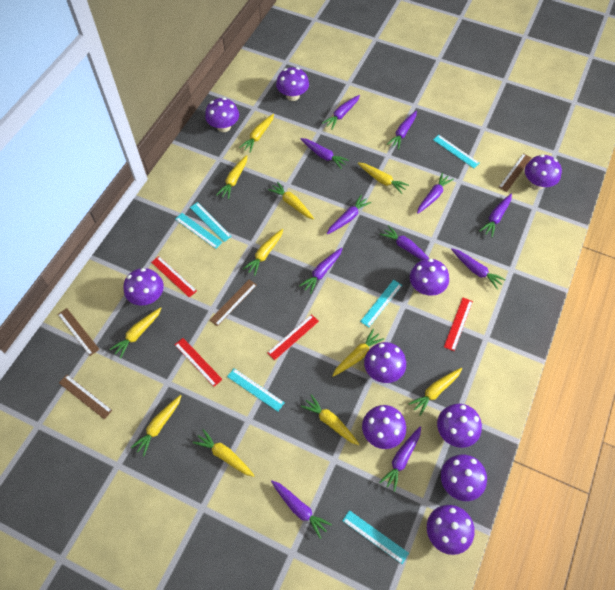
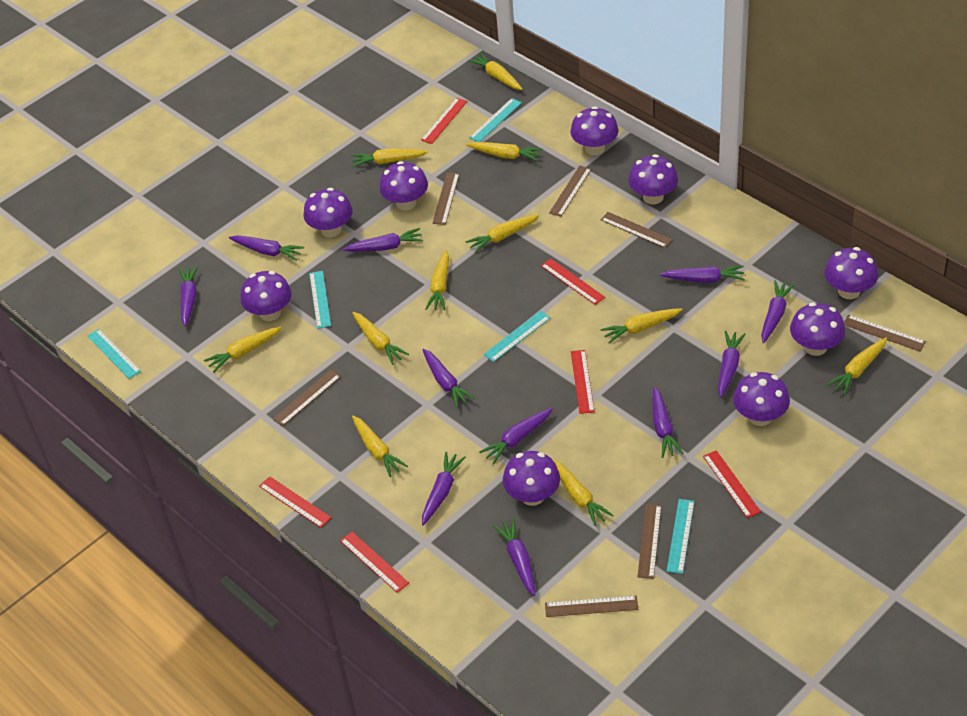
brown ruler: [58,308,100,356] [59,375,113,419] [209,279,257,326] [498,153,532,192] = 4 -> [273,370,341,426] [432,173,459,225] [545,595,638,617] [549,166,591,217] [601,212,672,248] [637,504,662,579] [844,315,926,352] = 7
purple mushroom: [124,268,164,305] [205,98,239,132] [276,67,309,101] [362,405,406,449] [364,342,406,383] [410,258,449,296] [427,505,475,555] [437,404,482,448] [441,455,487,501] [525,154,562,190] = 10 -> [240,271,292,321] [304,188,353,237] [379,161,428,211] [503,451,560,506] [570,106,619,155] [628,154,678,204] [733,372,790,426] [790,302,845,356] [824,247,878,299] = 9
red ruler: [151,256,197,298] [175,338,223,387] [267,314,319,360] [444,298,473,351] = 4 -> [259,476,332,528] [340,532,409,593] [421,98,467,144] [541,258,605,305] [571,350,595,414] [703,450,761,518] = 6
turquoise ruler: [175,213,222,249] [190,202,232,242] [227,368,285,412] [342,510,409,564] [360,280,402,327] [433,135,480,168] = 6 -> [87,329,141,379] [309,271,331,328] [469,98,522,142] [483,311,551,362] [667,499,695,574] = 5

